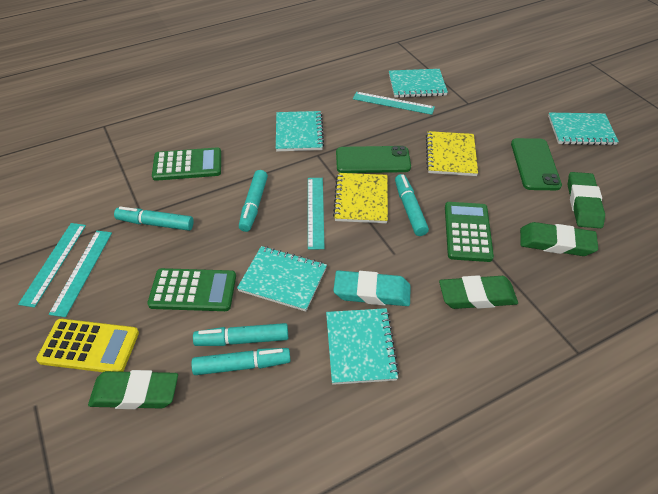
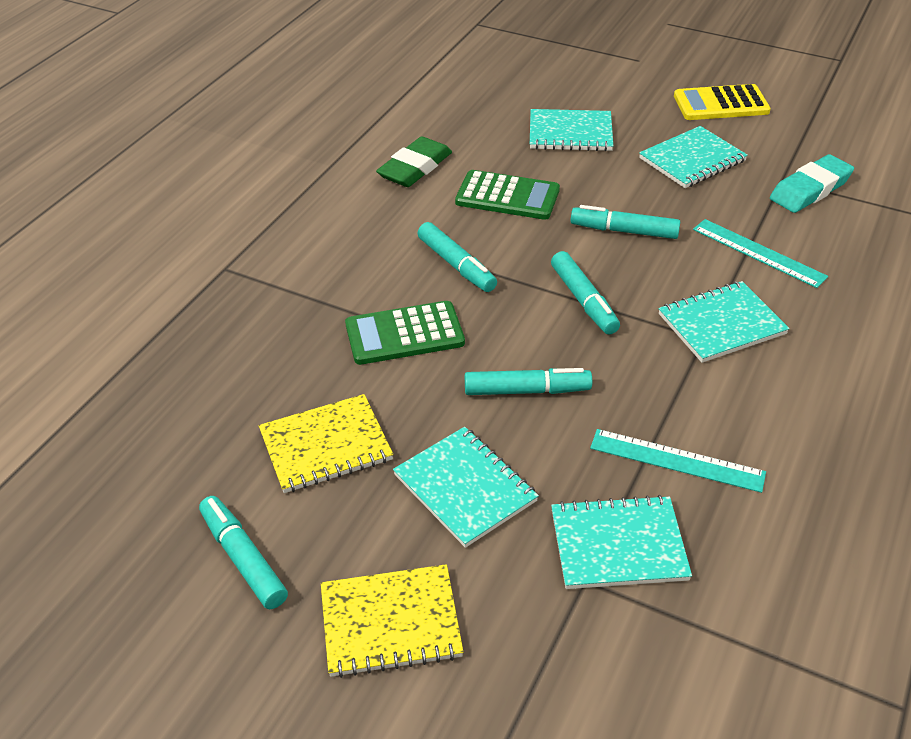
green calculator: [147,268,236,311] [152,147,221,181] [445,202,494,262] = 3 -> [345,301,465,365] [455,170,560,220] = 2
green eraser: [88,370,178,409] [439,275,518,309] [520,222,598,256] [568,172,605,228] = 4 -> [376,136,452,187] = 1
green phone: [336,146,411,173] [511,138,562,190] = 2 -> none = 0
turquoise ruler: [18,223,86,308] [49,231,112,317] [308,178,325,250] [353,92,435,115] = 4 -> [590,429,766,493] [693,219,828,288] = 2

